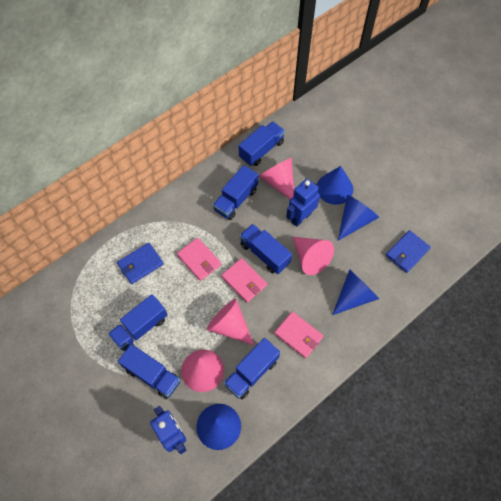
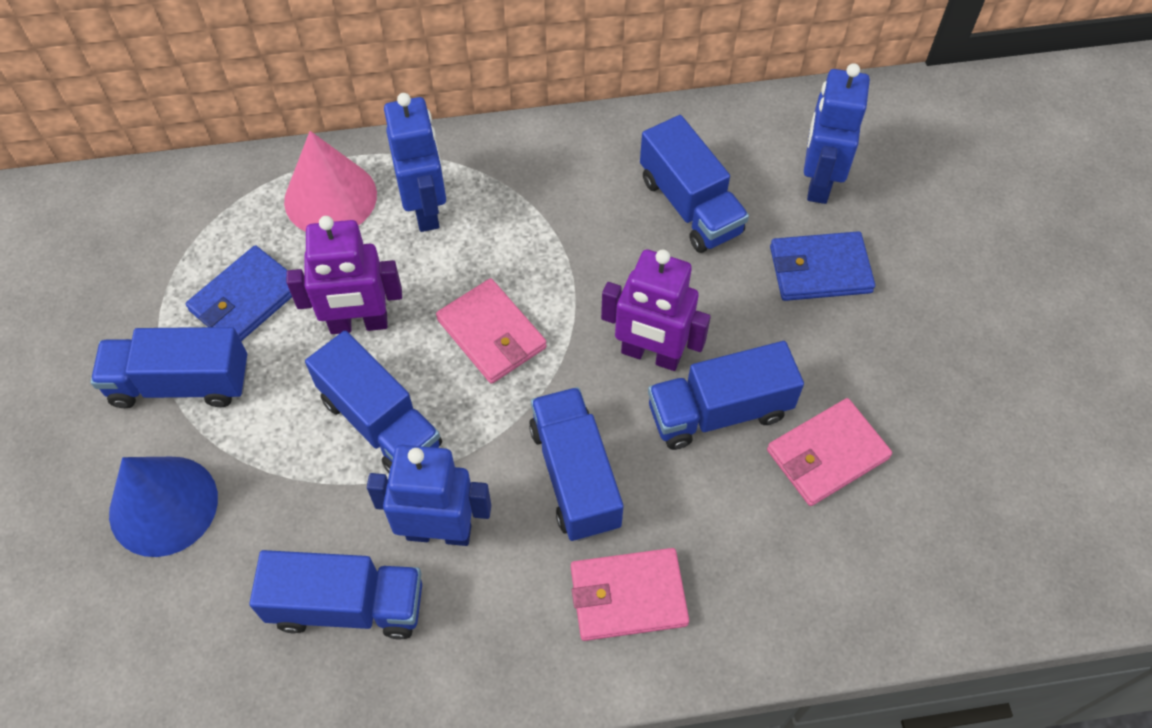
blue cone: [196,404,241,450] [317,166,353,205] [332,269,379,315] [338,195,379,241] = 4 -> [109,457,218,557] = 1
blue robot: [150,406,186,454] [286,179,320,227] = 2 -> [367,445,491,546] [384,93,446,232] [804,63,870,204] = 3
pink cone: [181,350,224,392] [207,299,254,345] [259,158,294,199] [292,237,334,275] = 4 -> [284,131,377,232] = 1
purple robot: none = 0 -> [286,216,402,334] [601,249,711,371] = 2

